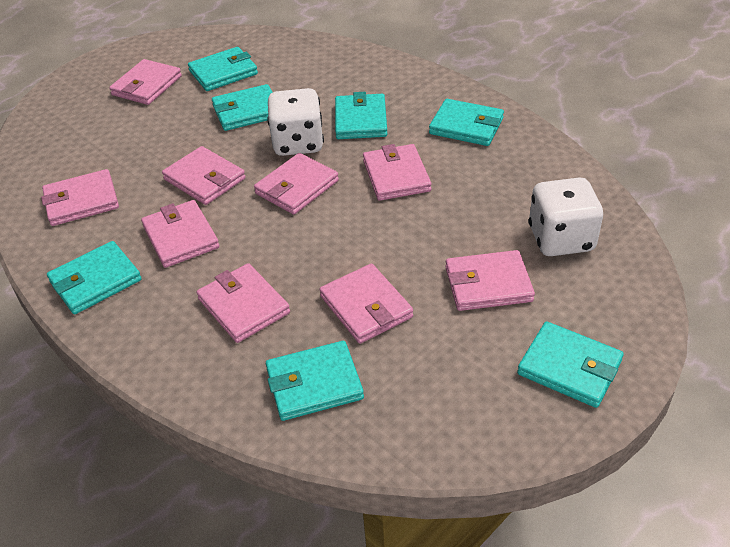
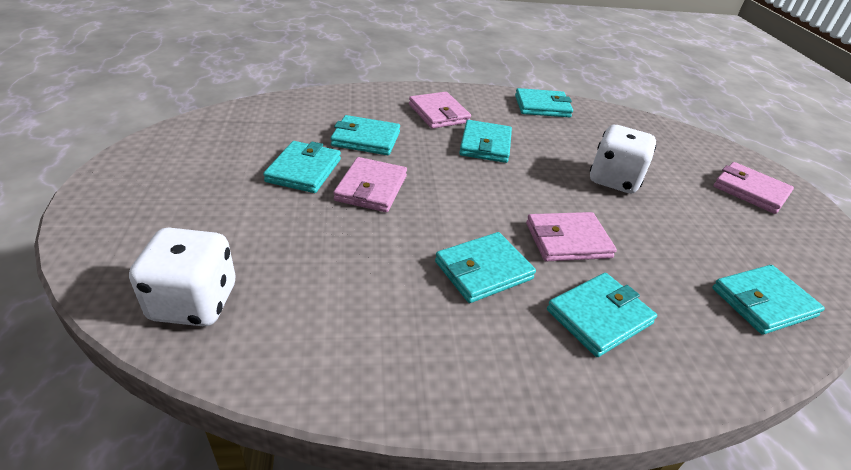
pink wallet: [41,169,119,226] [109,59,182,105] [141,200,219,268] [162,146,245,205] [196,263,290,343] [254,153,339,215] [319,263,413,344] [363,144,431,201] [445,250,535,311] = 9 -> [333,157,407,212] [409,92,471,129] [526,212,617,261] [714,162,794,214] = 4

